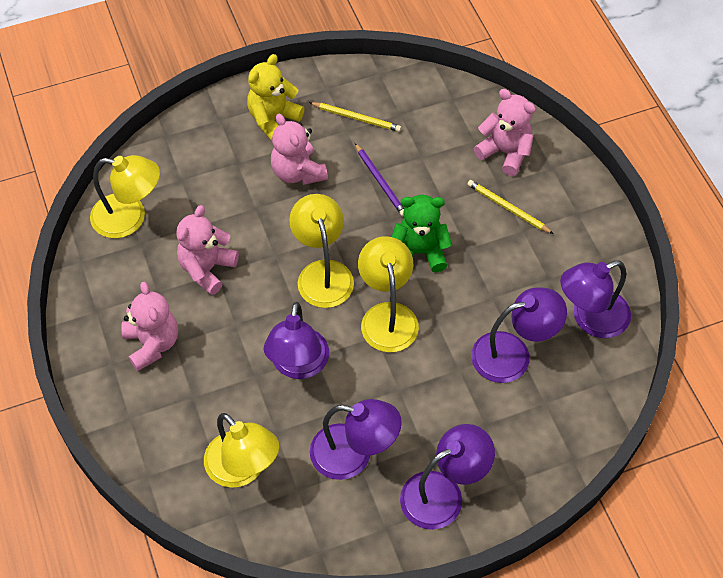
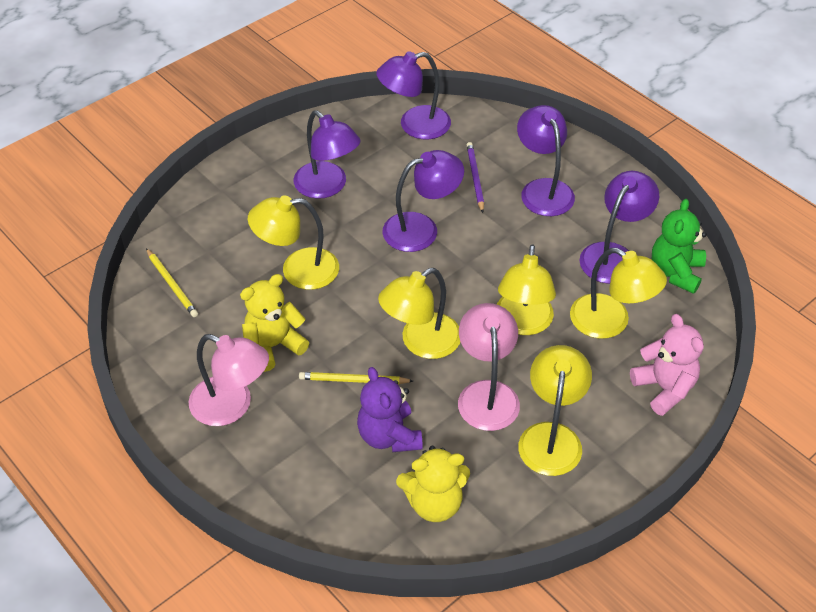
pink lamp: none = 0 -> [189,334,269,426] [458,303,520,431] = 2
pink teddy bear: [121,282,178,371] [176,205,239,295] [271,114,328,185] [474,89,536,176] = 4 -> [630,314,704,416] = 1
purple teddy bear: none = 0 -> [357,367,423,452] = 1
yellow lamp: [90,155,160,238] [204,413,279,488] [289,194,354,308] [358,236,419,352] = 4 -> [248,195,339,290] [378,268,460,359] [497,244,556,335] [518,345,592,476] [570,248,667,339] = 5
yellow teddy bear: [247,54,304,141] = 1 -> [240,274,309,372] [396,446,470,522] = 2

